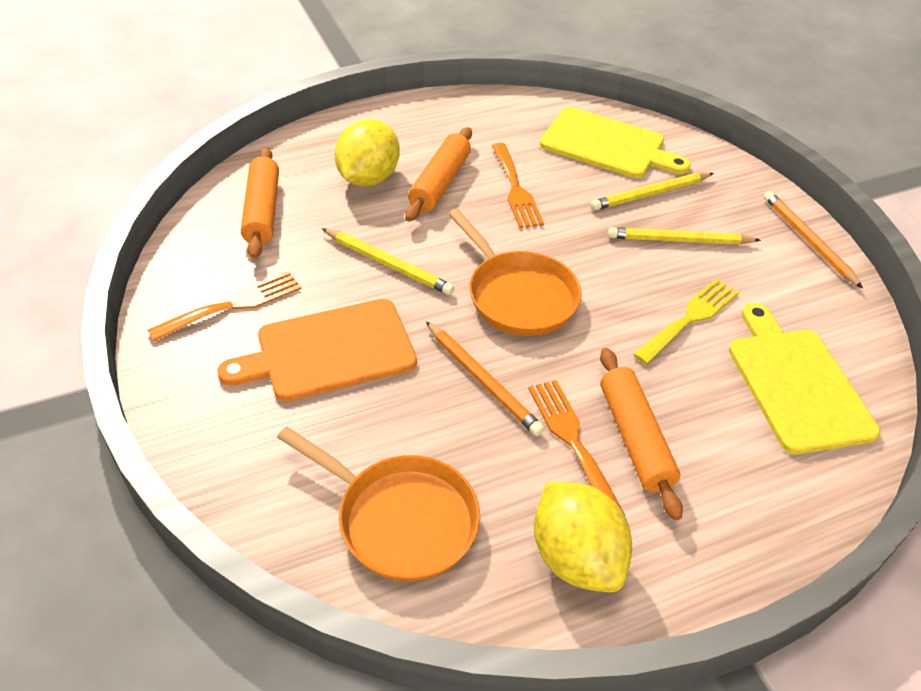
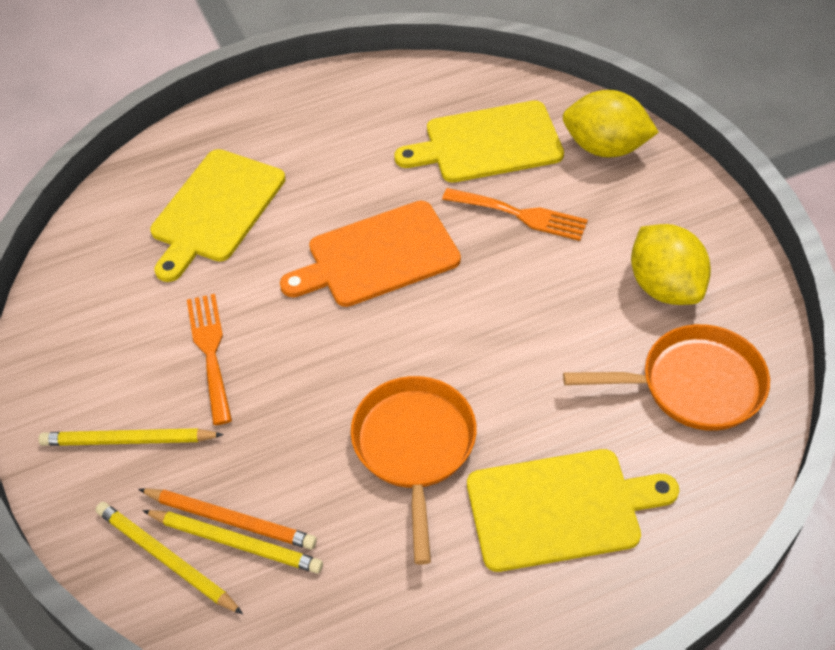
orange fork: [148,271,302,341] [492,143,544,228] [528,380,625,515] = 3 -> [187,294,232,425] [442,188,588,241] = 2
orange pencil: [426,321,544,436] [764,191,863,289] = 2 -> [138,488,317,550] = 1
orange rolling pin: [241,147,279,259] [405,127,472,222] [600,348,683,520] = 3 -> none = 0
yellow cutting board: [540,107,691,178] [729,303,880,454] = 2 -> [150,149,285,282] [394,100,564,183] [467,449,679,572] = 3
yellow fork: [633,278,739,364] = 1 -> none = 0

